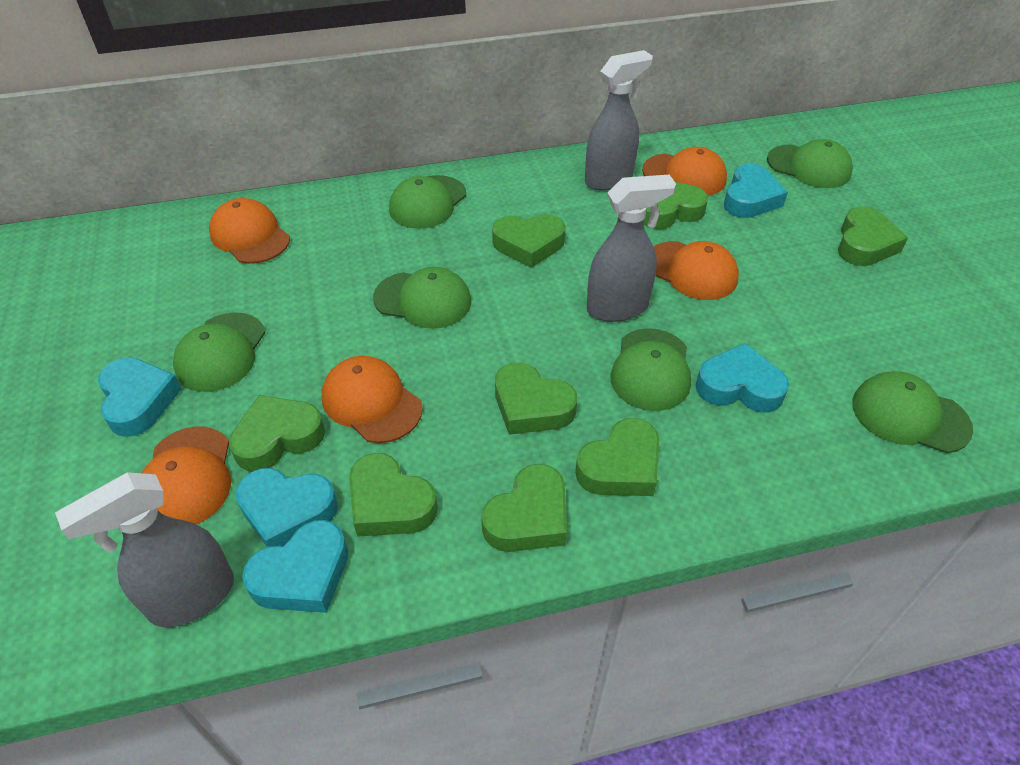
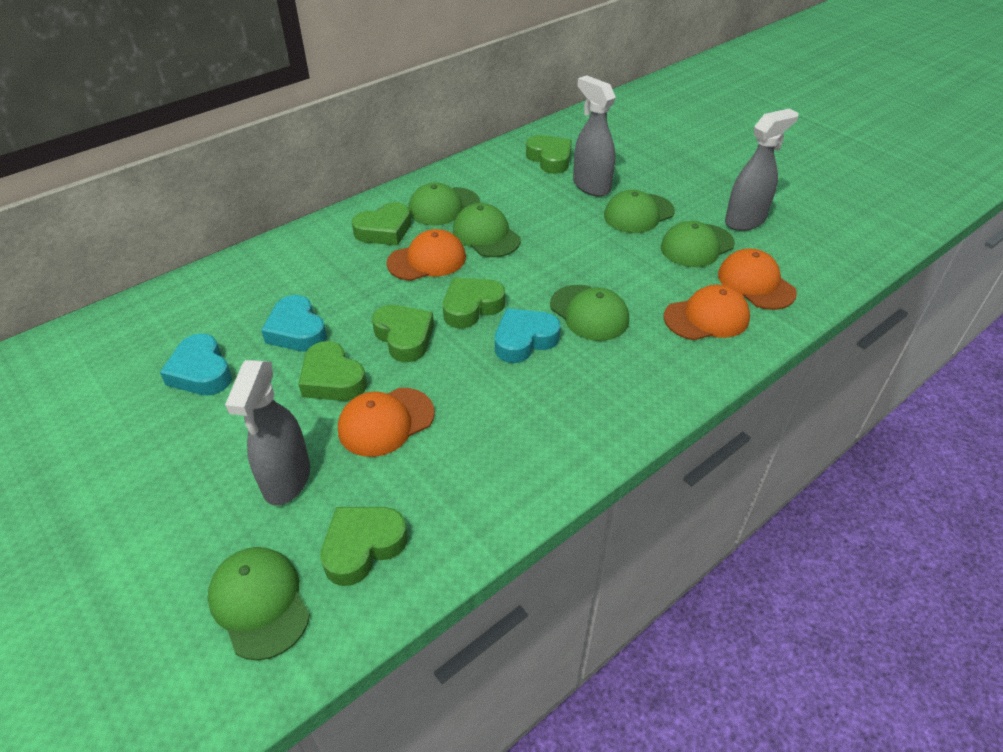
green heart: [229,395,325,471] [349,453,438,537] [481,464,567,552] [492,214,566,268] [495,362,577,435] [575,418,659,496] [643,182,708,229] [838,206,908,266] = 8 -> [298,341,367,401] [320,507,408,586] [352,202,411,246] [372,305,434,362] [443,278,505,328] [526,135,572,174] = 6
orange cap: [141,427,231,524] [209,198,290,264] [322,356,423,443] [642,147,727,196] [653,241,739,300] = 5 -> [338,388,435,457] [386,229,466,281] [664,285,750,340] [718,249,797,310] = 4
turquoise heart: [98,357,182,437] [235,468,338,547] [242,520,348,613] [696,343,789,413] [724,164,788,218] = 5 -> [160,334,232,395] [261,295,327,352] [495,308,560,363] = 3

